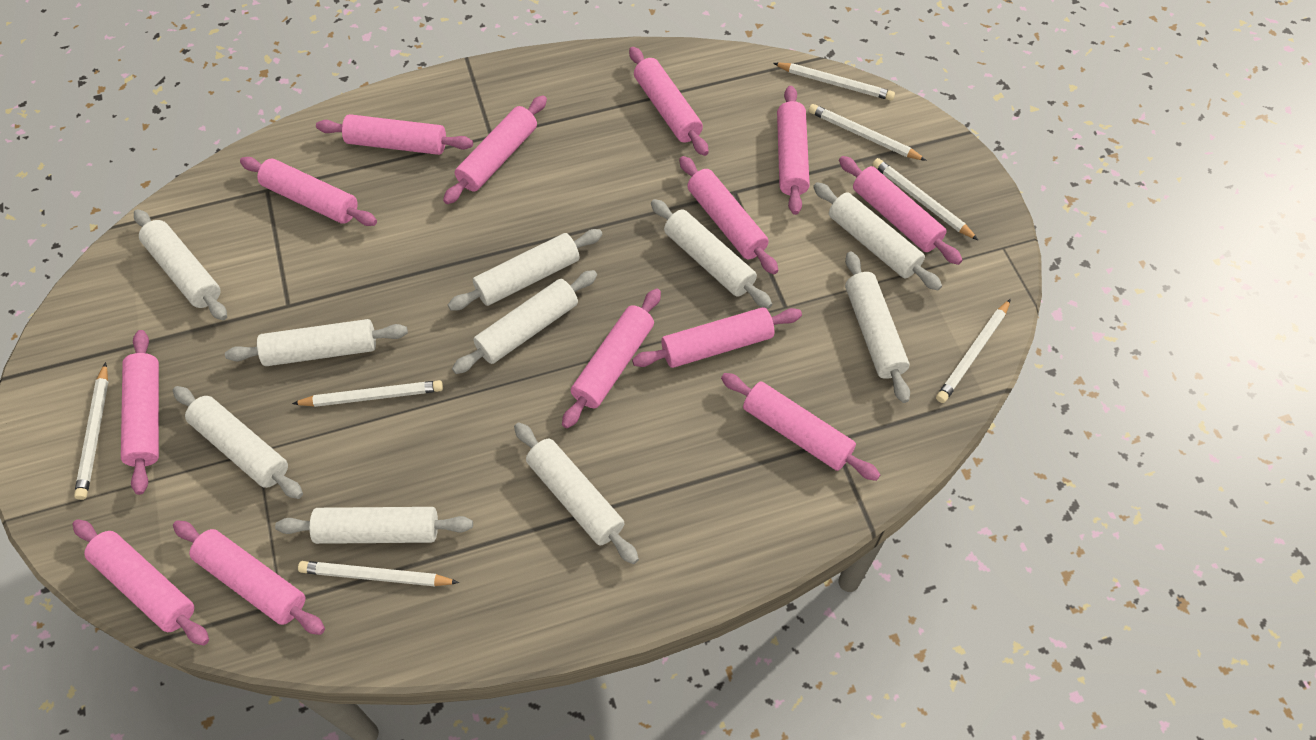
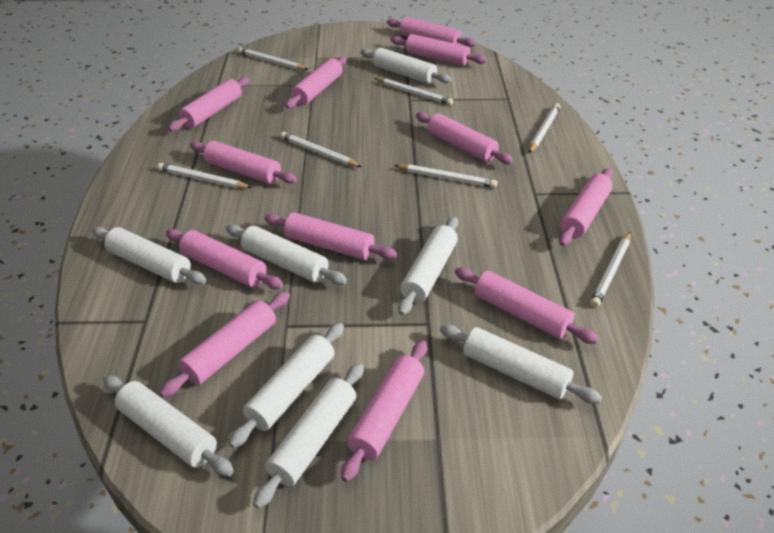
pink rolling pin: [72,519,209,645] [121,330,159,495] [173,520,325,635] [240,157,377,226] [316,114,473,155] [443,95,547,204] [562,289,661,429] [629,47,709,156] [632,307,802,368] [679,156,778,274] [721,373,880,481] [777,86,810,215] [839,156,962,265] = 13 -> [159,292,290,398] [166,229,283,289] [168,77,250,131] [190,141,297,184] [264,212,397,260] [285,56,347,108] [341,340,427,482] [387,17,476,47] [391,34,487,66] [416,112,513,164] [455,267,599,344] [559,168,613,246] = 12
white rolling pin: [134,209,227,320] [173,386,303,499] [225,319,408,366] [275,507,473,544] [448,229,603,311] [452,270,597,374] [514,423,639,564] [651,199,772,309] [813,182,942,291] [845,252,910,403] = 10 -> [92,227,206,284] [103,375,234,476] [226,225,347,285] [228,323,344,448] [253,363,364,509] [360,48,452,84] [398,217,458,315] [440,324,602,404] = 8

